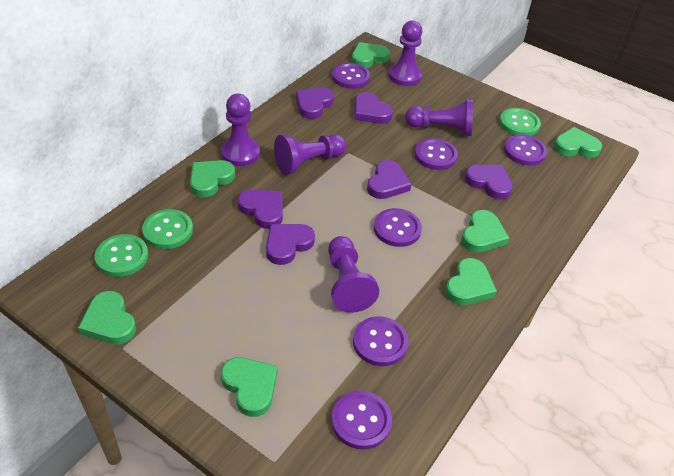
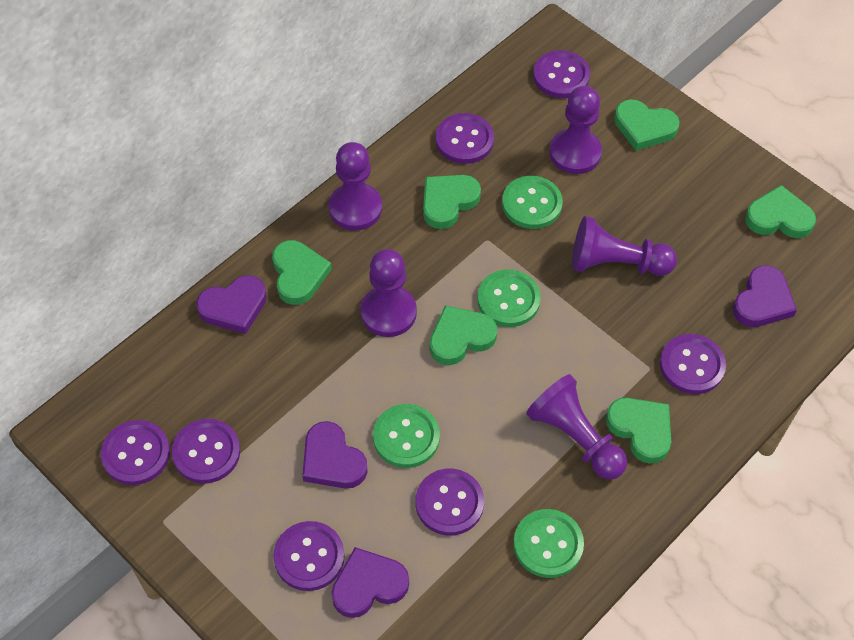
green button: [95,234,148,277] [142,209,193,249] [499,108,541,136] = 3 -> [373,404,440,468] [477,270,541,327] [502,176,563,229] [513,509,584,578] = 4
green heart: [78,291,136,344] [190,160,235,198] [221,357,277,417] [352,42,390,68] [445,258,497,305] [461,210,509,253] [554,127,602,158] = 7 -> [272,240,332,305] [423,175,481,229] [429,305,498,365] [606,398,671,464] [614,99,680,151] [745,185,816,238] = 6
purple button: [331,391,392,449] [332,63,370,89] [353,316,409,366] [374,208,422,247] [415,138,458,170] [504,134,547,165] = 6 -> [101,420,170,485] [172,419,240,484] [273,521,345,591] [416,469,484,536] [436,113,494,164] [533,50,590,98] [660,334,726,394] = 7
purple heart: [238,189,283,229] [266,224,315,265] [296,87,334,119] [354,92,393,124] [367,160,411,199] [465,165,513,200] = 6 -> [196,275,267,334] [302,421,368,488] [331,547,409,618] [733,265,797,327] = 4

